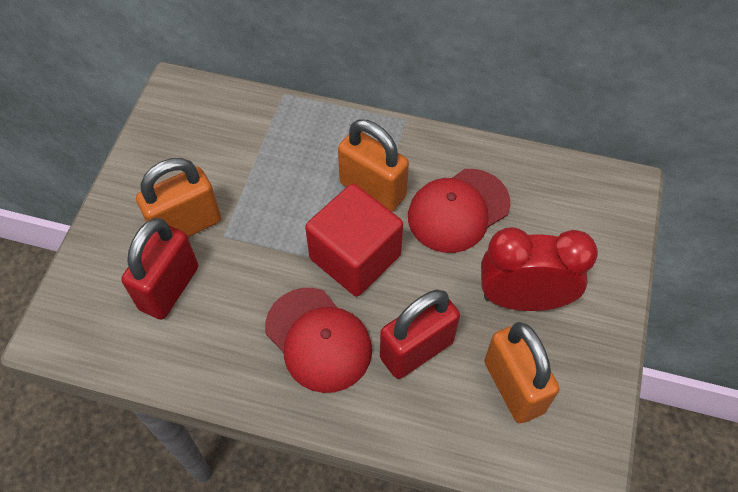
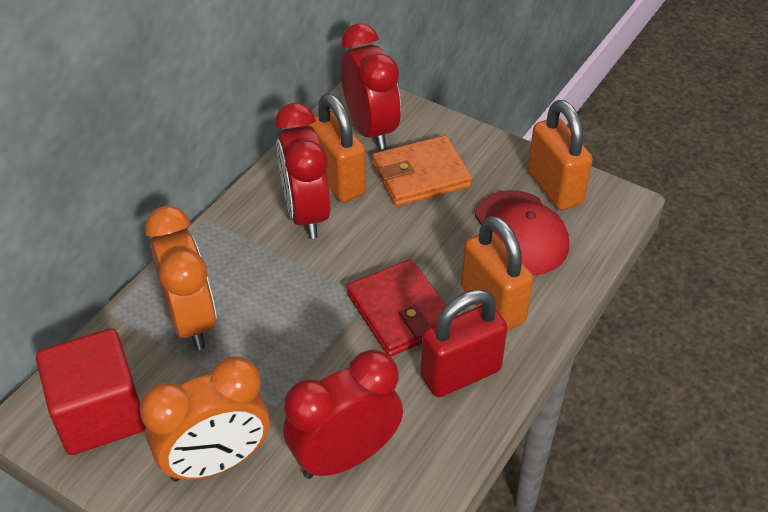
orange clock: none = 0 -> [140,356,269,482] [145,206,217,350] = 2
orange wallet: none = 0 -> [372,135,472,206] = 1
red cap: [265,288,372,393] [408,169,510,253] = 2 -> [475,190,569,275] = 1
red clock: [481,227,598,311] = 1 -> [275,103,331,239] [283,349,403,479] [341,23,401,150] = 3
red padlock: [121,218,198,320] [380,289,460,379] = 2 -> [421,289,508,397] = 1
red wallet: none = 0 -> [347,259,446,357] = 1

